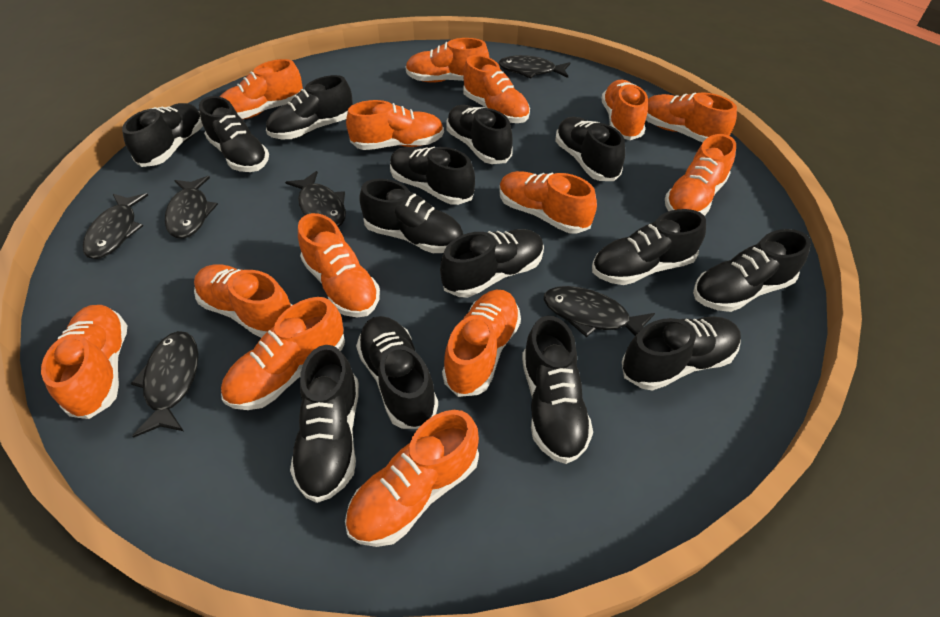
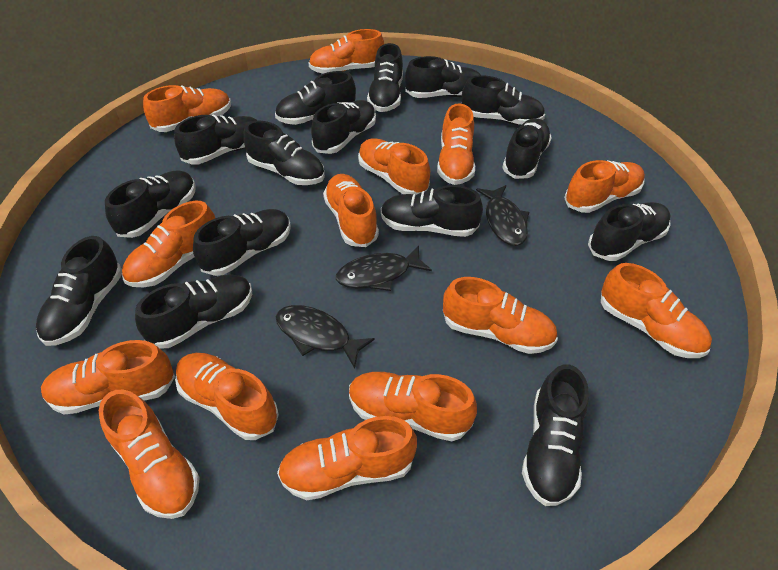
black fish: [83,193,149,259] [131,331,198,438] [165,176,218,239] [285,171,346,227] [498,55,570,78] [544,286,655,337] = 6 -> [276,305,375,369] [336,245,432,291] [476,185,529,246] = 3
black shoe: [122,103,203,167] [199,96,269,172] [266,75,353,139] [290,345,359,503] [356,316,438,429] [359,179,464,253] [390,147,475,205] [440,229,544,297] [446,105,513,164] [522,315,593,464] [555,117,625,181] [592,209,706,285] [622,317,741,391] [693,229,811,312] = 14 -> [36,236,122,346] [105,170,196,238] [135,274,252,349] [174,115,258,165] [193,209,291,276] [243,121,325,185] [275,71,356,125] [311,100,376,154] [367,43,403,112] [381,185,483,237] [405,56,481,98] [461,75,545,125] [502,118,552,179] [522,364,589,506] [588,202,671,261] = 15

